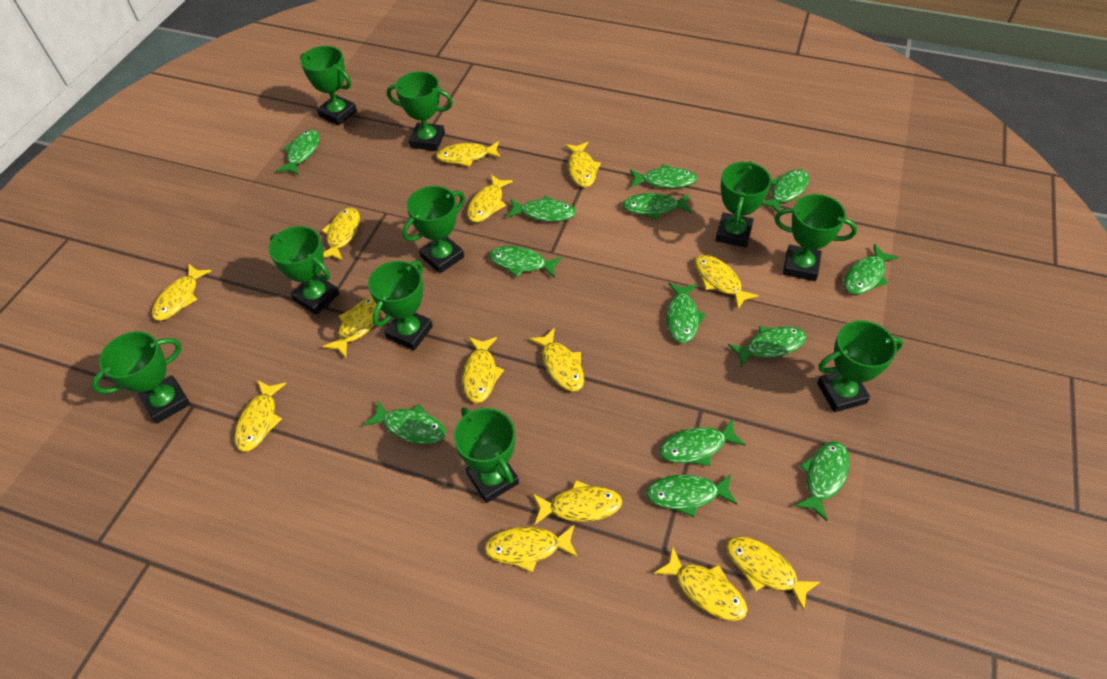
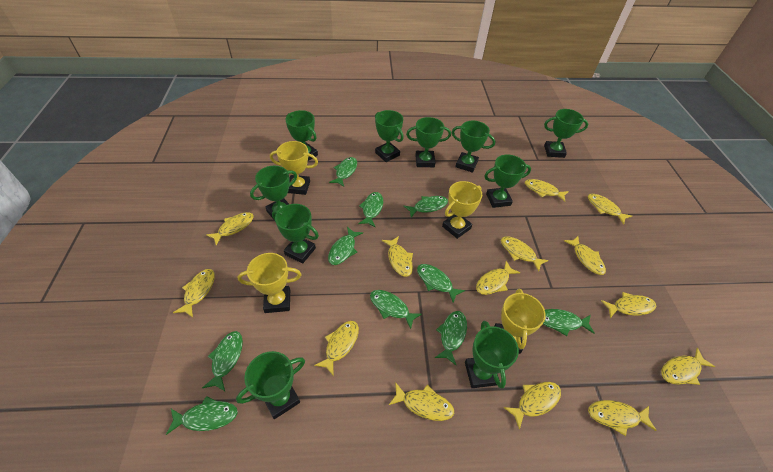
green fish: [276,130,319,175] [364,401,446,444] [489,246,562,278] [506,196,576,222] [622,193,692,220] [630,164,697,188] [646,474,737,517] [660,419,746,466] [666,283,706,343] [728,326,807,368] [761,169,809,212] [795,441,850,521] [844,244,899,294] = 13 -> [166,396,238,435] [202,331,243,391] [328,227,363,265] [329,157,357,187] [358,192,383,227] [370,290,422,329] [404,196,448,217] [417,264,465,303] [435,311,467,365] [543,309,595,336] = 10
yellow trophy: none = 0 -> [238,253,301,313] [270,141,318,195] [442,181,482,239] [494,289,546,354] = 4

